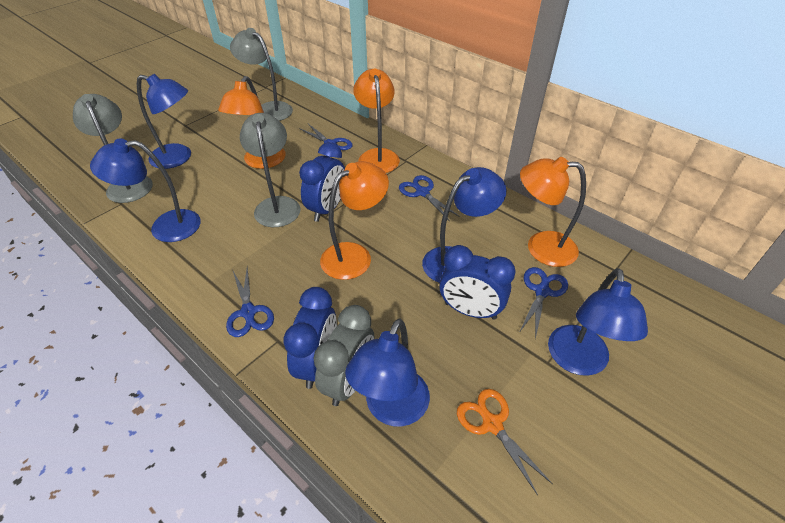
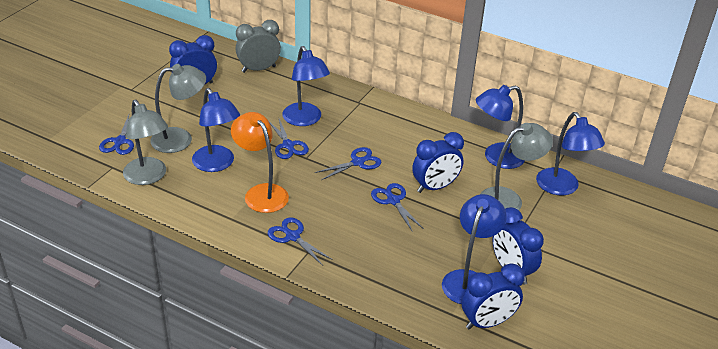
blue clock: [284,287,337,389] [299,142,345,222] [439,245,516,320] = 3 -> [169,35,217,84] [412,132,464,193] [462,264,525,330] [493,207,544,285] = 4
blue scissors: [226,267,274,337] [299,124,352,157] [399,175,460,220] [519,267,568,339] = 4 -> [99,115,134,155] [268,217,333,266] [269,119,309,159] [315,147,382,180] [371,183,424,232] = 5
orange lamp: [218,76,286,169] [320,161,389,280] [353,69,400,173] [520,157,586,267] = 4 -> [231,112,289,213] = 1
orange scissors: [457,389,553,495] = 1 -> none = 0

